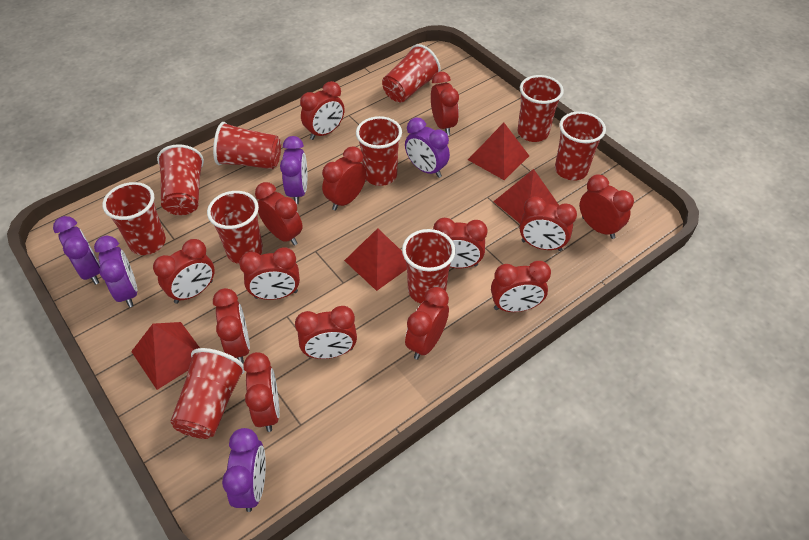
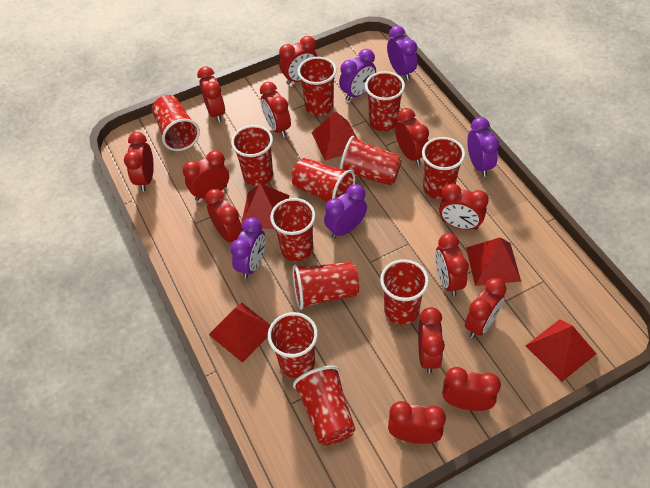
red clock: [153,239,215,304] [213,288,250,363] [239,247,300,300] [243,352,280,432] [255,182,303,246] [295,306,357,359] [300,81,344,140] [322,146,366,211] [405,287,449,360] [431,72,459,135] [433,218,488,268] [491,261,551,312] [520,196,577,251] [580,174,634,239] = 14 -> [124,132,154,191] [182,150,229,201] [197,66,225,123] [205,189,243,242] [260,82,291,137] [279,36,318,85] [388,401,446,444] [395,108,429,165] [418,307,445,373] [435,233,469,296] [439,184,489,230] [442,367,501,411] [465,278,506,338] = 13
red cup: [102,182,166,255] [157,144,204,215] [170,348,245,439] [207,191,263,264] [213,122,281,169] [356,116,402,186] [382,44,441,103] [402,229,456,303] [518,75,564,142] [555,111,606,181] = 10 -> [152,95,200,151] [231,125,273,186] [268,312,318,378] [270,198,316,261] [291,158,355,202] [293,262,359,310] [293,365,355,446] [298,57,337,116] [340,136,402,186] [365,71,405,131] [380,259,429,325] [422,137,465,199] = 12
red pyramid: [131,322,200,390] [344,228,407,291] [468,123,529,180] [493,169,559,223] = 4 -> [209,303,270,363] [241,183,290,229] [311,111,358,161] [466,237,521,286] [525,319,596,382] = 5

